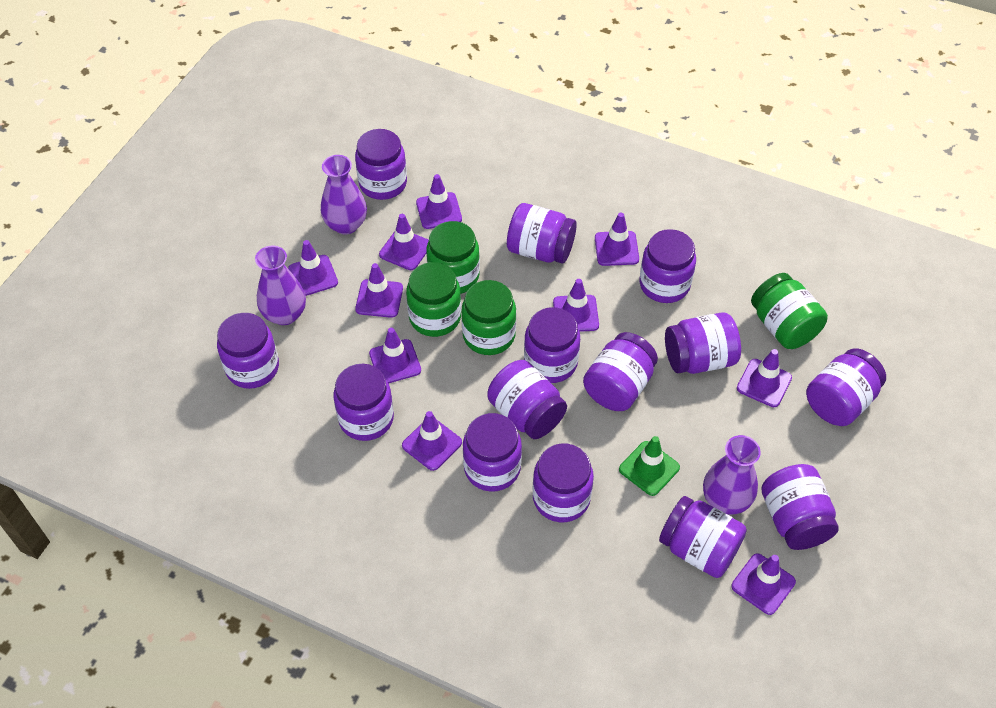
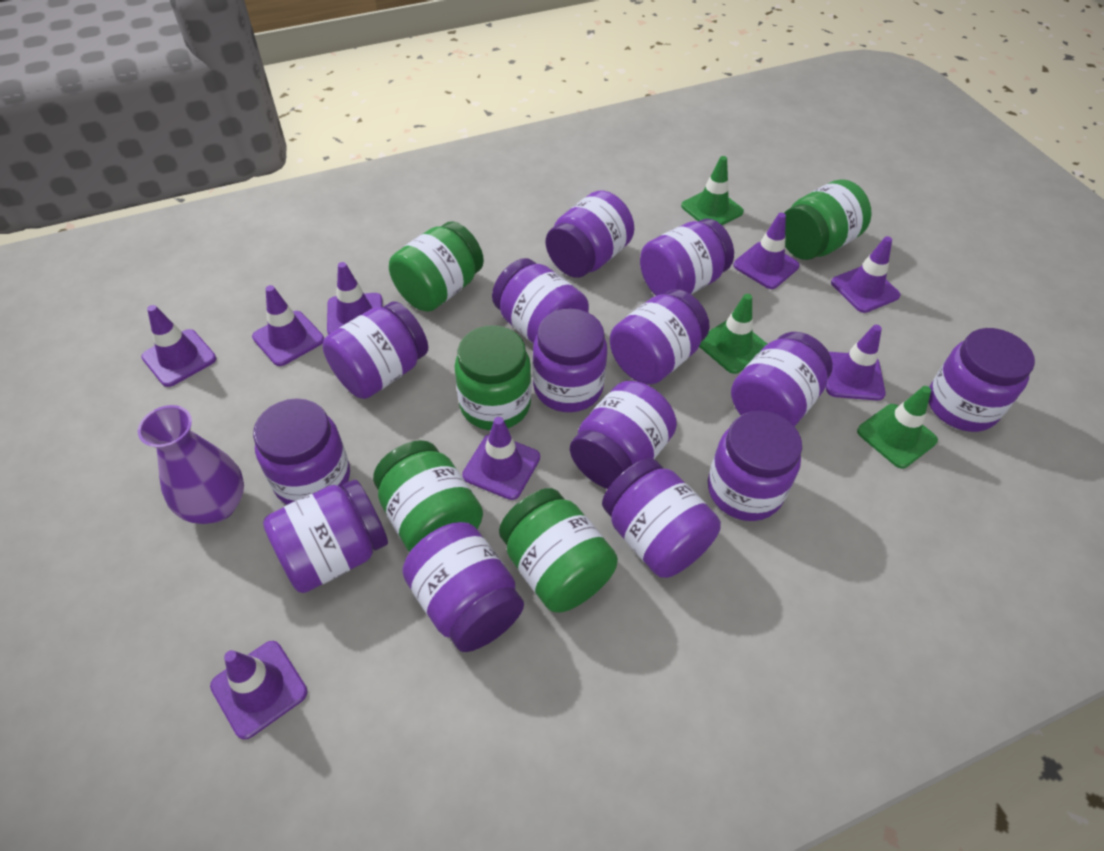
green jar: [406,262,461,337] [426,221,480,294] [461,280,516,355] [751,273,828,349] = 4 -> [373,440,483,552] [389,221,484,312] [454,325,531,430] [499,488,618,612] [784,179,871,260] = 5
green traffic cone: [619,436,680,496] = 1 -> [681,156,744,225] [699,294,767,374] [857,386,938,469] = 3
purple traffic cone: [288,240,338,296] [355,263,403,318] [369,328,421,384] [379,214,429,270] [402,411,462,471] [416,174,462,229] [553,279,599,332] [595,213,639,266] [731,553,796,615] [737,349,792,407] = 10 -> [141,305,216,387] [210,641,308,740] [252,285,324,366] [327,262,383,335] [462,417,540,500] [733,213,800,289] [826,325,886,401] [831,236,900,313] = 8
purple vase: [255,246,306,325] [321,155,367,235] [703,435,761,514] = 3 -> [138,405,244,524] = 1

